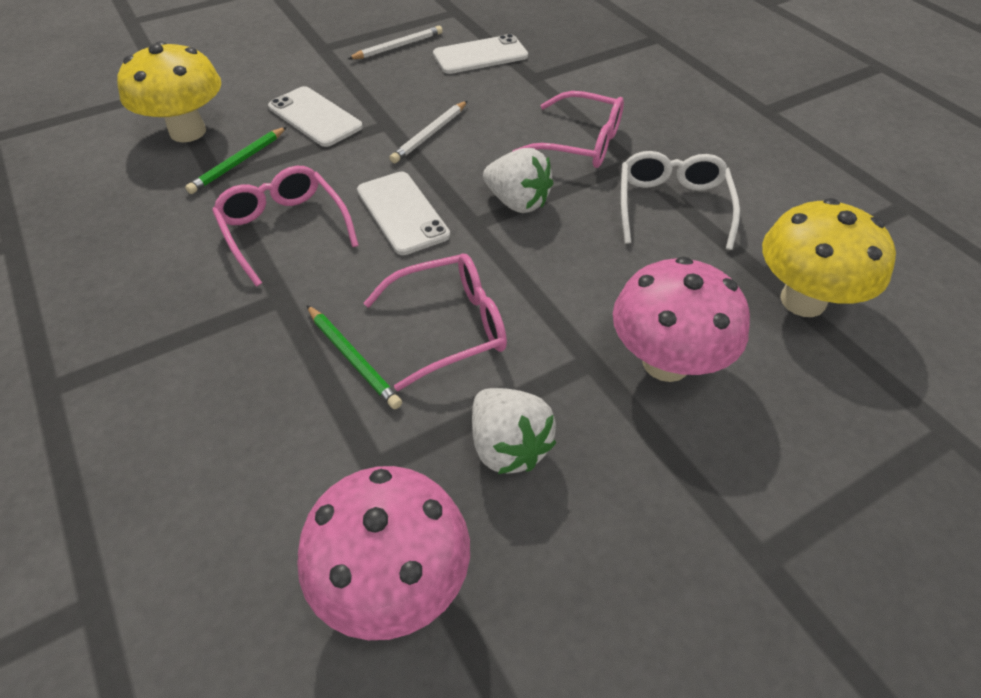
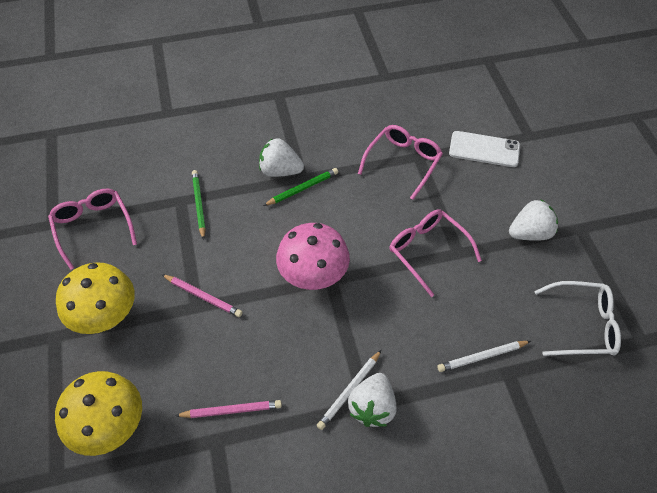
pink mushroom: [297,466,470,640] [613,256,750,382] = 2 -> [276,223,350,290] = 1
pink pencil: none = 0 -> [162,274,242,317] [175,400,282,418] = 2
white phone: [268,86,363,147] [357,172,450,255] [433,34,528,74] = 3 -> [449,131,520,167] = 1
white strawberry: [472,388,556,474] [483,148,553,213] = 2 -> [259,138,304,177] [348,373,396,427] [509,199,558,241] = 3

